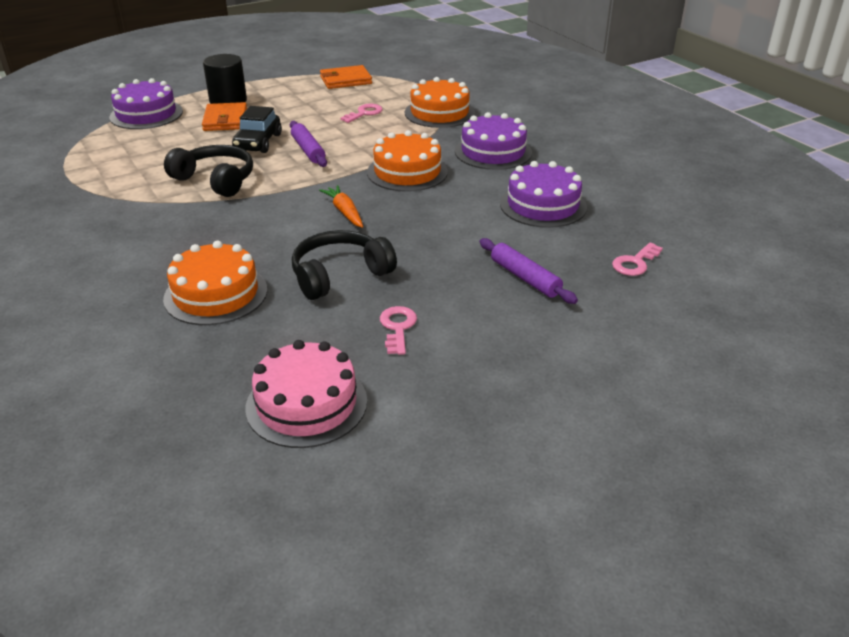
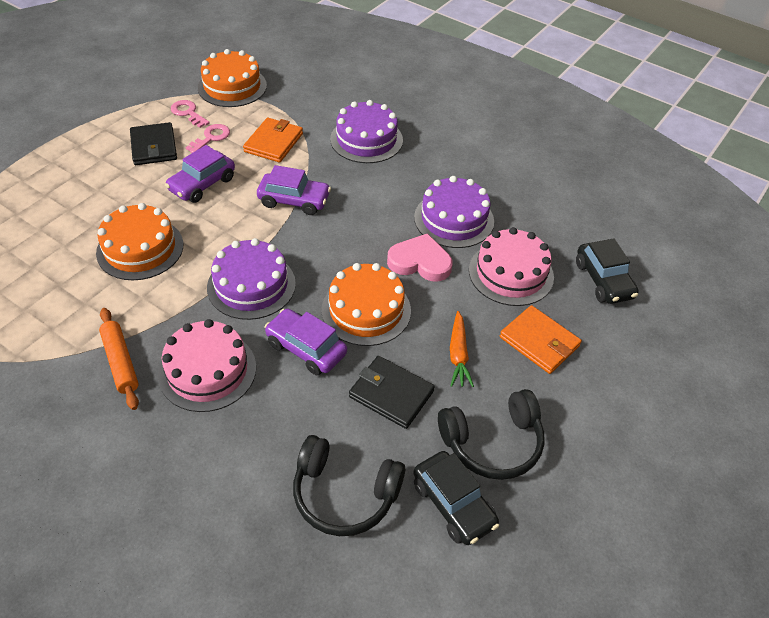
black car: [232,106,282,153] = 1 -> [413,451,499,545] [576,238,639,304] = 2
black cylinder: [203,54,247,104] = 1 -> none = 0
black wallet: none = 0 -> [130,122,177,165] [349,356,435,429] = 2
orange rolling pin: none = 0 -> [99,308,139,410] = 1
pink cake: [245,340,367,448] = 1 -> [158,319,256,412] [469,227,554,306] = 2
pink heart: none = 0 -> [387,233,453,282] = 1
pink key: [341,104,382,123] [380,306,417,355] [612,242,663,276] = 3 -> [171,100,210,128] [186,124,230,153] = 2
purple car: none = 0 -> [165,145,235,203] [257,165,331,215] [265,309,347,375] = 3
purple rolling pin: [290,121,327,167] [479,238,578,304] = 2 -> none = 0

